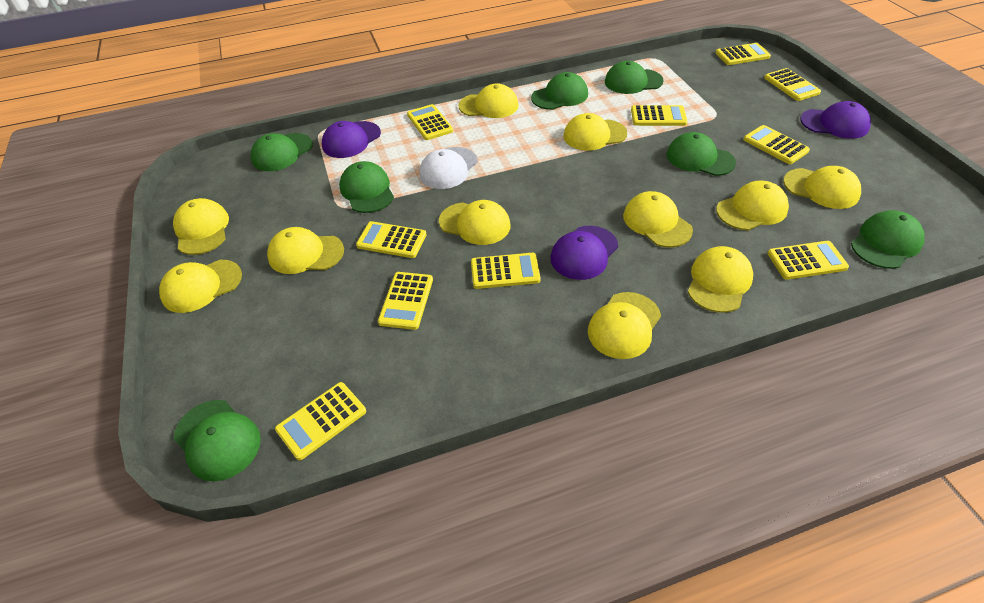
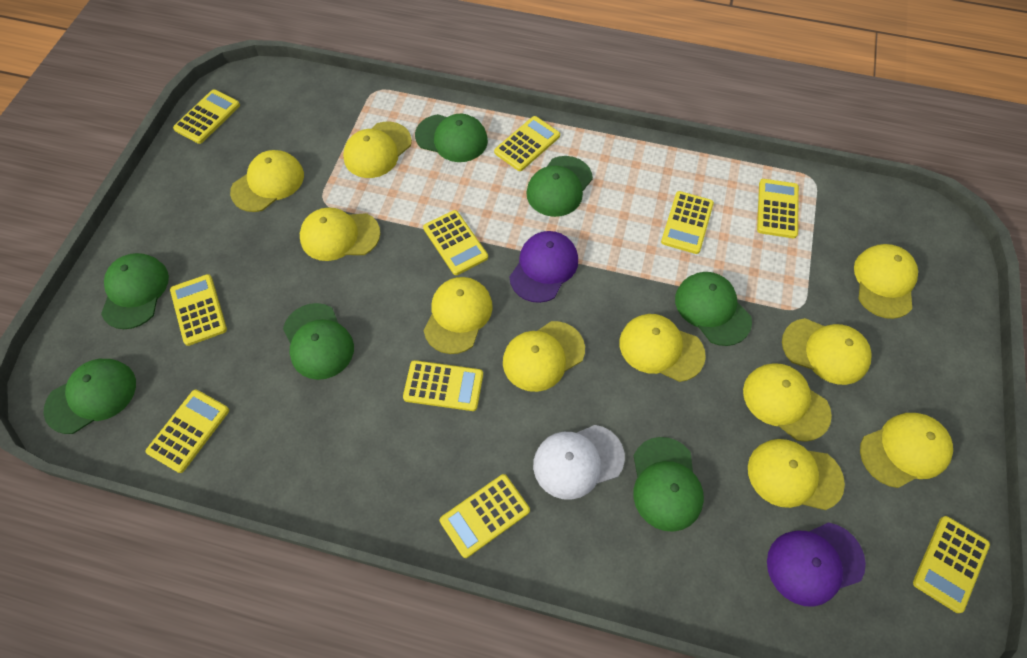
purple cap: [322,121,381,158] [550,226,618,280] [800,101,871,139] = 3 -> [509,231,578,303] [767,522,866,607] = 2

